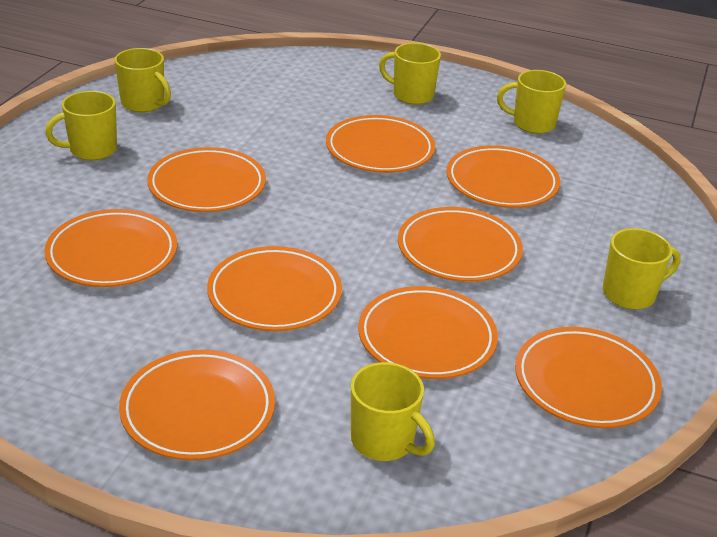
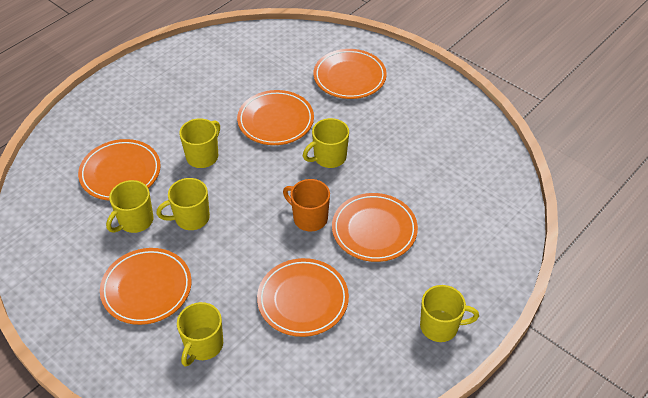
orange mug: none = 0 -> [283,179,330,232] = 1
orange plate: [44,209,177,287] [119,350,275,460] [147,147,266,212] [207,246,342,331] [326,115,435,173] [358,286,498,379] [398,207,523,282] [447,145,560,208] [515,327,662,428] = 9 -> [78,139,161,201] [100,248,191,325] [237,90,314,145] [257,258,349,337] [314,49,387,99] [332,193,418,262] = 6

